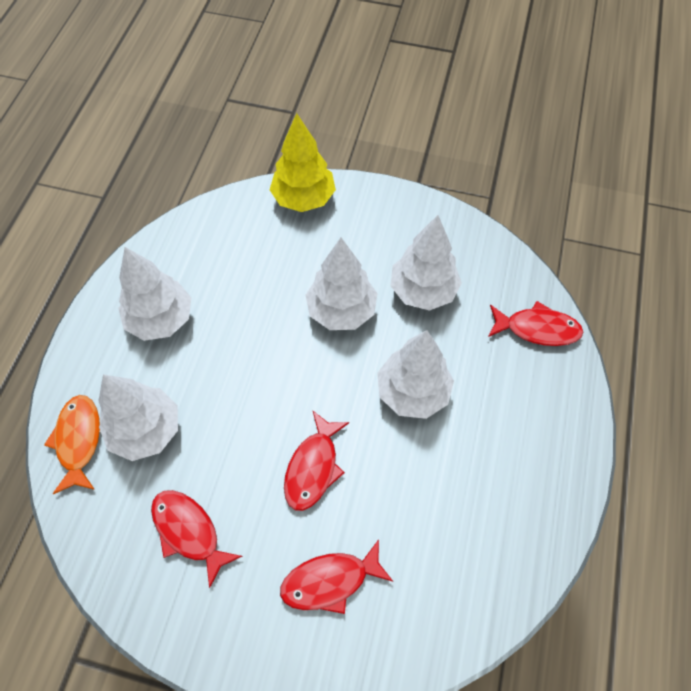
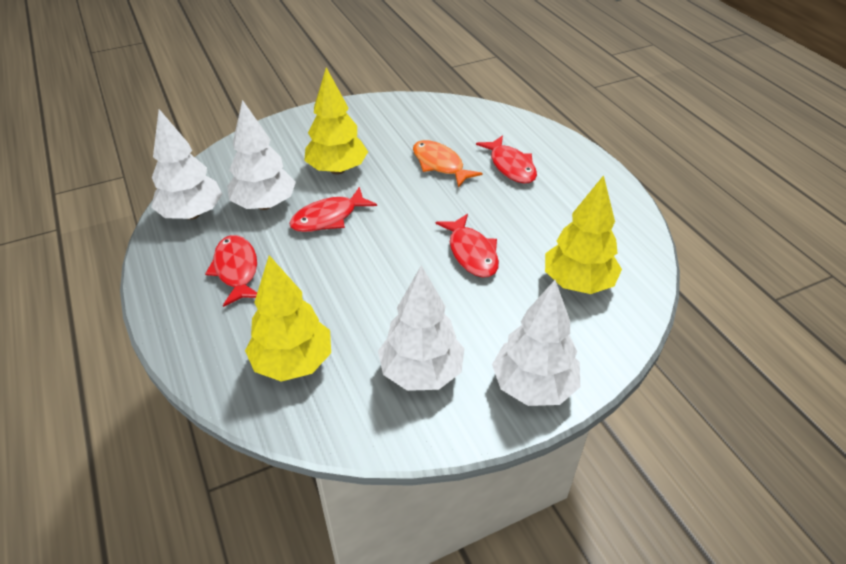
white tree: [98,375,178,461] [118,247,191,341] [305,238,377,330] [377,330,454,419] [391,215,462,311] = 5 -> [151,109,222,220] [227,100,296,210] [378,265,464,391] [492,280,580,406] = 4
yellow tree: [270,113,336,212] = 1 -> [245,255,331,382] [304,67,368,175] [545,175,622,294] = 3

